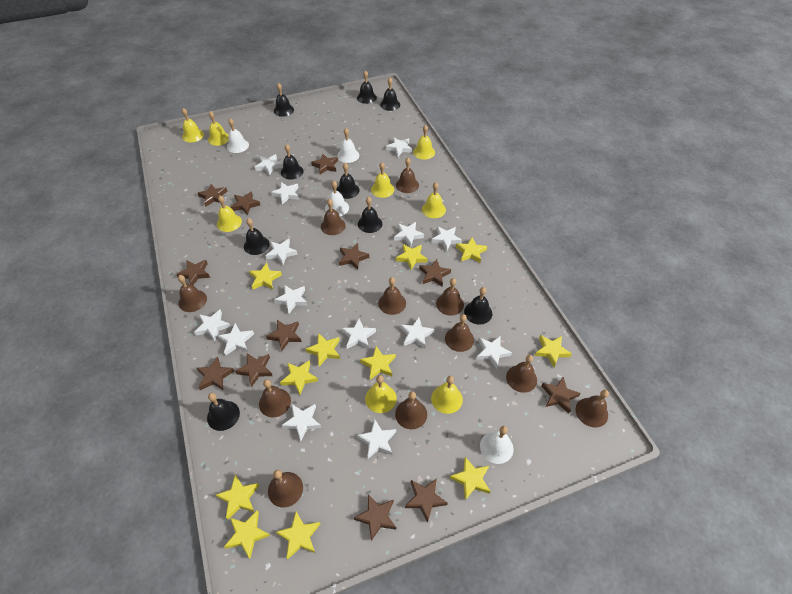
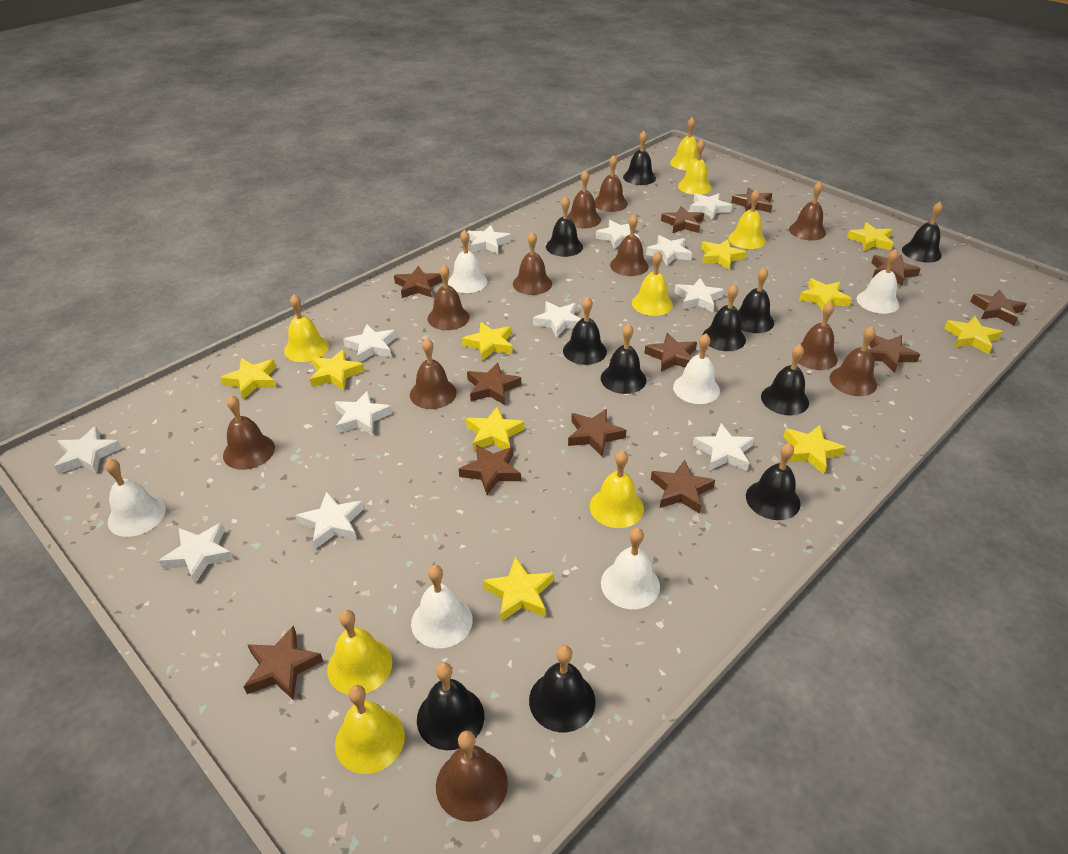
black bell: [207,393,240,431] [244,218,270,255] [274,83,294,117] [281,144,304,180] [336,163,360,199] [357,70,377,104] [358,197,382,233] [380,78,400,111] [464,287,492,325] = 9 -> [417,662,484,750] [529,645,596,732] [546,196,583,257] [563,297,607,365] [601,324,646,394] [623,131,656,185] [703,284,746,351] [738,267,774,333] [746,443,801,520] [761,344,809,416] [902,202,943,263] = 11
white bell: [227,119,249,153] [325,181,349,216] [337,128,359,163] [480,426,514,464] = 4 -> [105,459,166,537] [411,565,473,648] [448,230,487,293] [601,528,660,609] [673,334,720,404] [857,249,899,314] = 6
white star: [194,310,231,341] [218,323,254,355] [255,154,283,175] [265,239,298,265] [271,182,299,205] [274,285,308,314] [282,404,322,441] [341,319,376,349] [357,419,396,459] [386,137,412,157] [394,222,424,247] [400,317,435,348] [431,226,462,251] [476,335,512,369] = 14 -> [54,426,122,474] [159,523,234,584] [296,491,364,549] [335,391,392,436] [343,324,396,362] [467,225,511,254] [533,301,581,338] [596,220,640,249] [646,235,692,266] [674,278,724,312] [689,193,732,220] [693,423,754,471] = 12
yellow star: [216,475,260,520] [224,511,270,558] [249,263,282,290] [276,512,320,559] [280,360,318,394] [305,333,340,366] [360,346,396,380] [396,244,427,270] [450,457,491,500] [456,237,487,263] [535,335,572,367] = 11 -> [220,358,276,399] [310,349,365,390] [462,322,513,361] [466,406,525,451] [483,557,554,621] [701,239,746,270] [783,425,846,474] [799,278,851,311] [847,222,893,251] [944,316,1003,354] = 10

